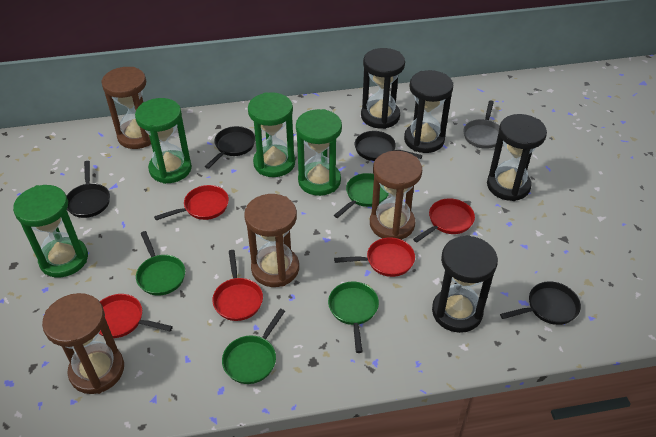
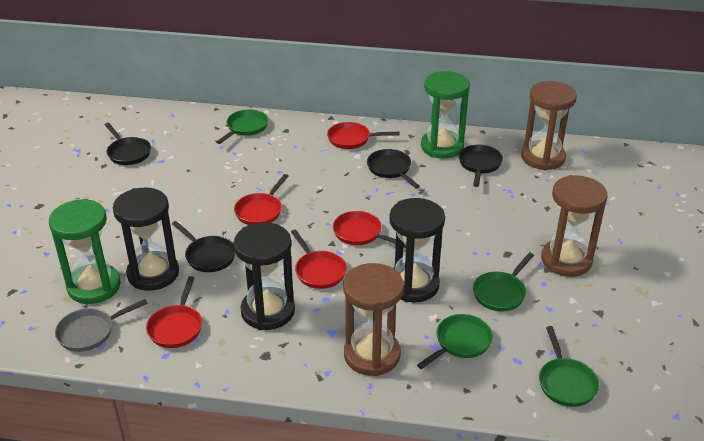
black hourglass: [361,48,405,129] [404,70,453,153] [432,235,498,333] [487,114,547,201] = 4 -> [113,188,179,291] [234,222,295,330] [389,198,445,302] = 3
brown hourglass: [42,293,124,394] [101,67,151,149] [244,194,299,287] [370,151,422,240] = 4 -> [343,263,404,376] [521,81,577,170] [541,175,608,277] = 3
green hourglass: [13,185,88,278] [135,98,192,184] [248,92,295,177] [296,109,342,196] = 4 -> [49,199,121,304] [421,71,470,159] = 2

